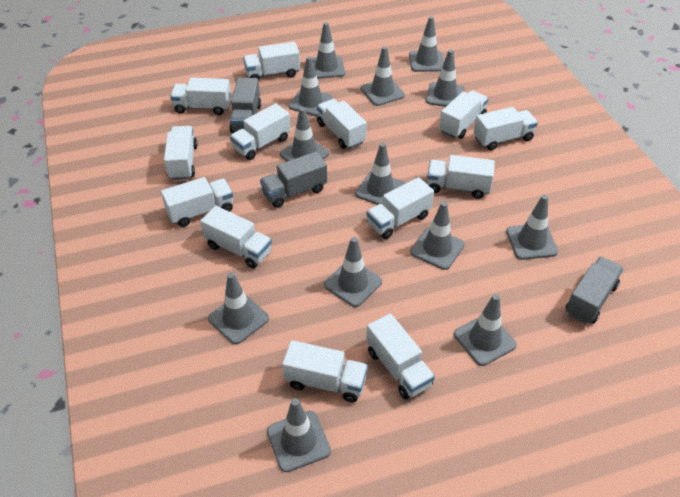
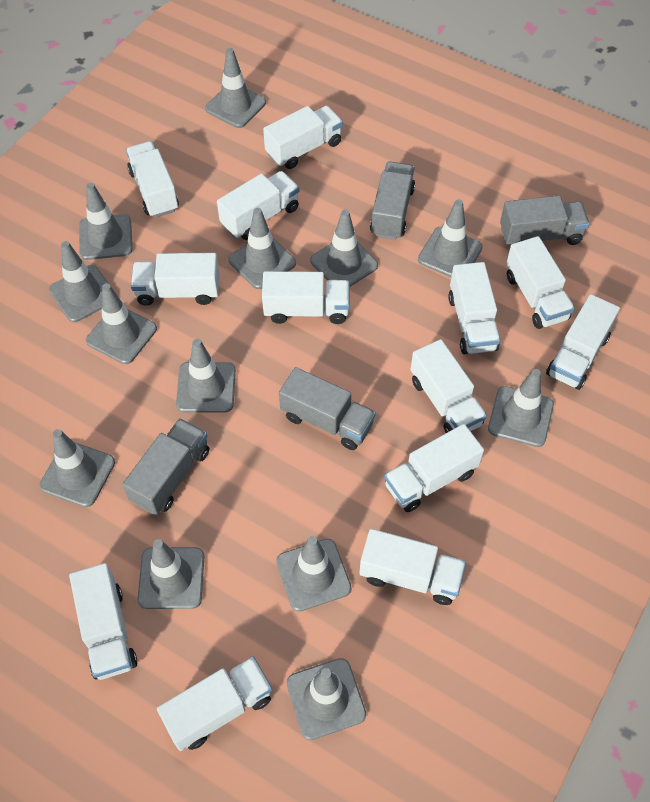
grey truck: [230,78,261,133] [260,152,327,208] [566,257,624,324] = 3 -> [122,418,209,515] [279,367,376,450] [370,161,415,240] [500,196,590,245] = 4

